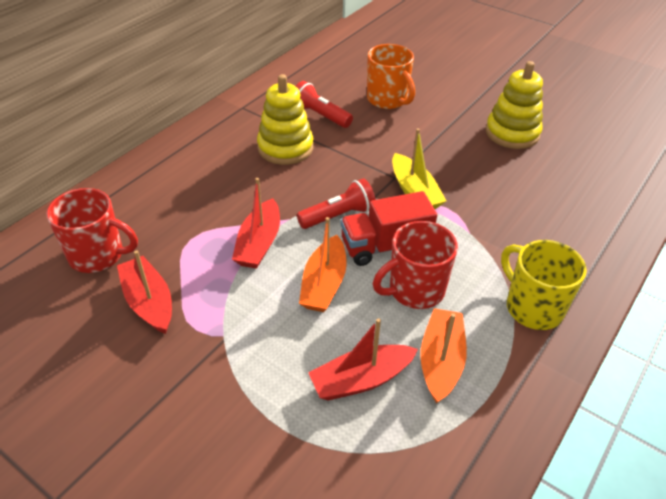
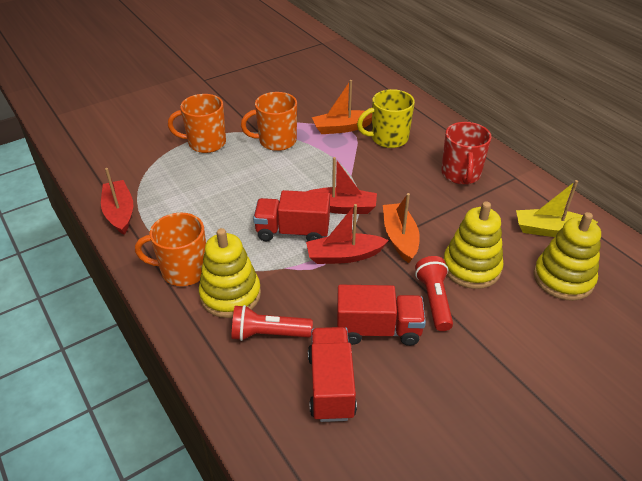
orange mug: [367,44,415,109] = 1 -> [135,213,206,286] [168,94,226,153] [241,92,297,151] = 3
red mug: [46,188,138,273] [373,221,458,309] = 2 -> [441,122,491,184] = 1
red truck: [340,191,437,266] = 1 -> [253,190,330,241] [308,327,357,422] [337,285,426,346] = 3
yellow stacking toy: [257,74,313,165] [486,61,543,149] = 2 -> [199,228,261,318] [443,201,504,289] [533,212,601,301] = 3

